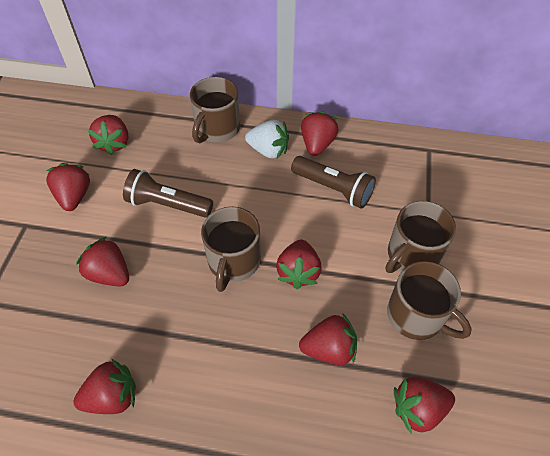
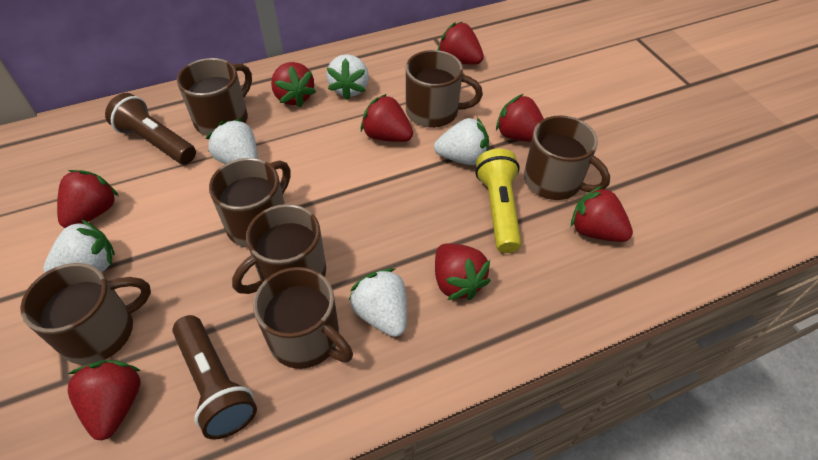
brown mug: [190,77,240,143] [201,207,261,292] [386,201,456,273] [387,261,472,340] = 4 -> [20,263,151,365] [177,58,252,136] [209,158,291,248] [232,204,326,294] [253,267,353,369] [406,50,483,128] [524,115,610,200] = 7
white strawberry: [245,120,289,158] = 1 -> [44,219,115,273] [206,119,258,164] [326,54,369,100] [349,268,407,337] [434,117,489,165] = 5
yellow flashlight: none = 0 -> [475,149,521,253] = 1

